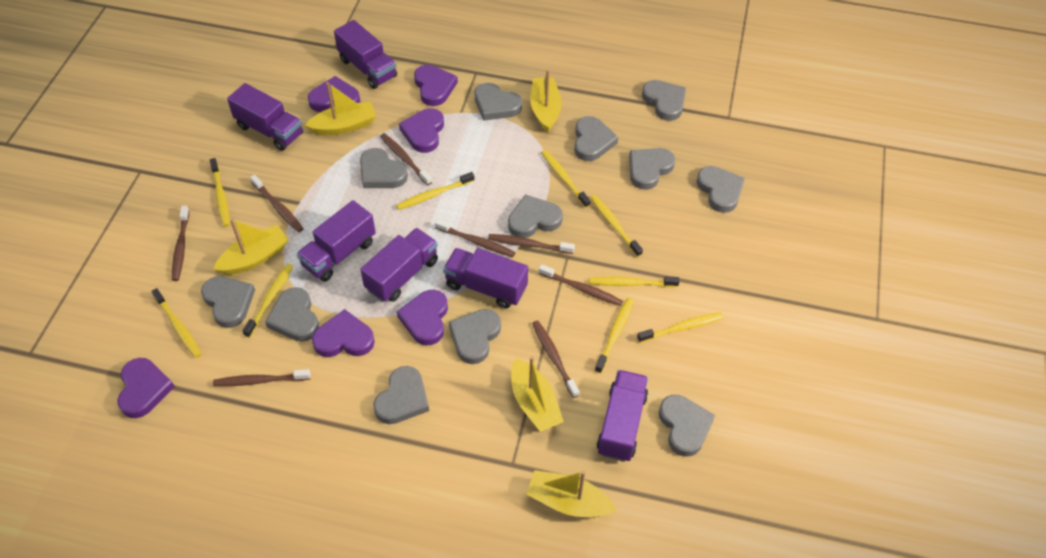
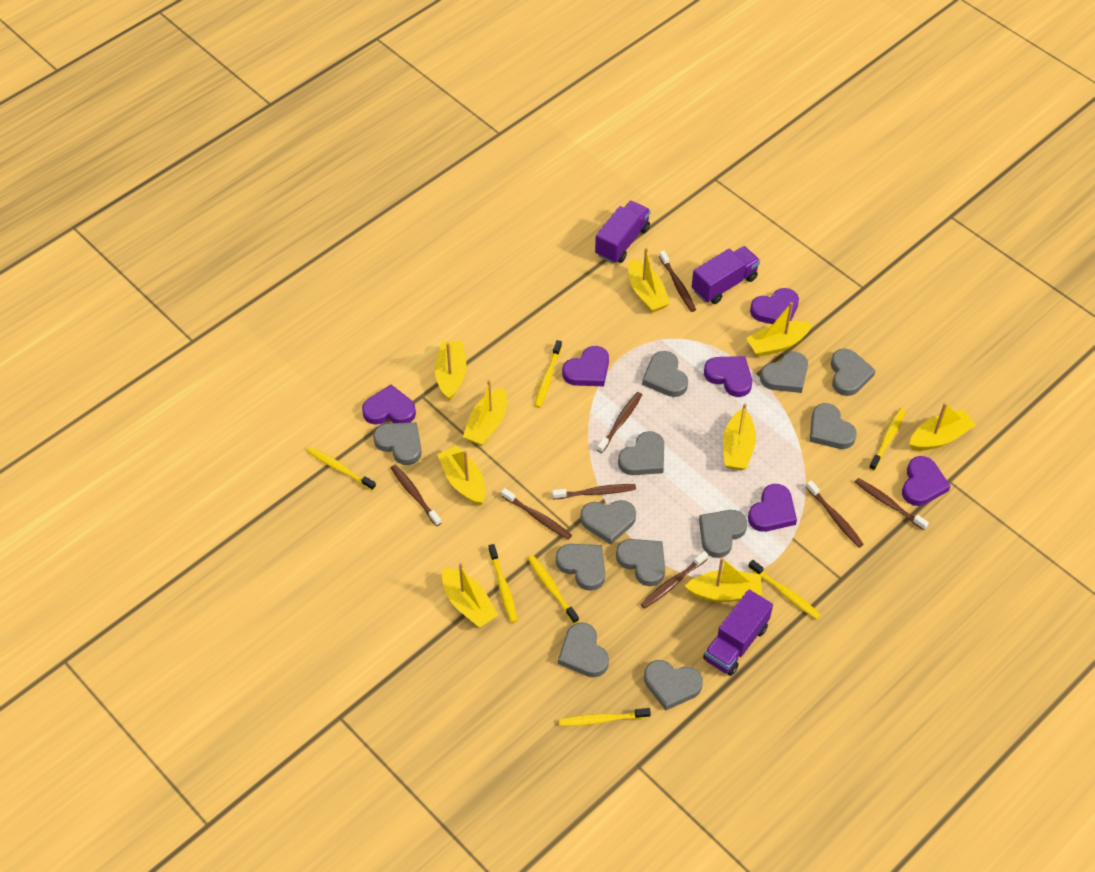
purple truck: [227,83,303,151] [297,200,376,282] [334,20,397,89] [360,228,438,302] [443,248,528,308] [597,370,648,462] = 6 -> [595,201,651,263] [692,246,760,304] [703,589,773,676] = 3
yellow boat: [213,219,289,275] [305,82,376,135] [511,356,564,432] [526,470,617,517] [530,70,562,132] = 5 -> [435,341,466,401] [437,445,486,506] [442,563,498,628] [463,380,507,446] [628,248,670,313] [685,557,763,602] [723,403,756,470] [746,302,812,357] [909,403,975,451] = 9
yellow toothbrush: [151,288,202,358] [210,158,230,227] [243,264,293,338] [396,172,475,210] [541,150,591,208] [589,277,680,287] [590,195,643,257] [595,298,634,373] [637,312,724,343] = 9 -> [307,447,376,491] [488,544,518,623] [528,555,579,624] [534,340,562,408] [558,708,651,726] [748,560,821,619] [869,408,906,471] = 7

